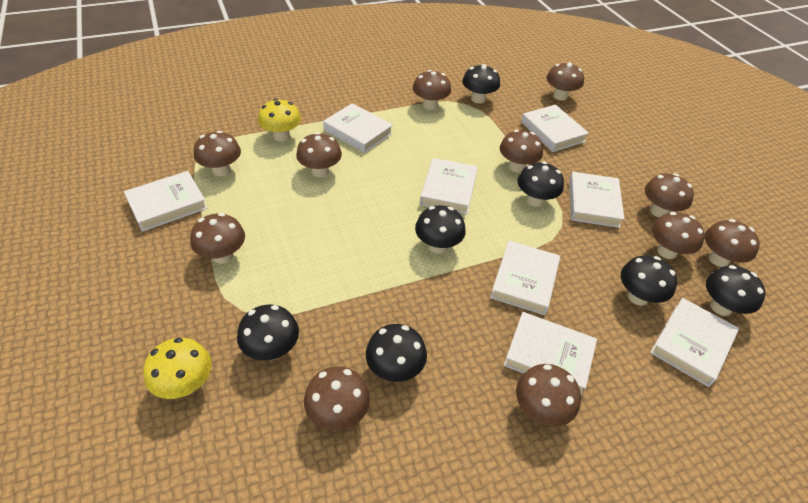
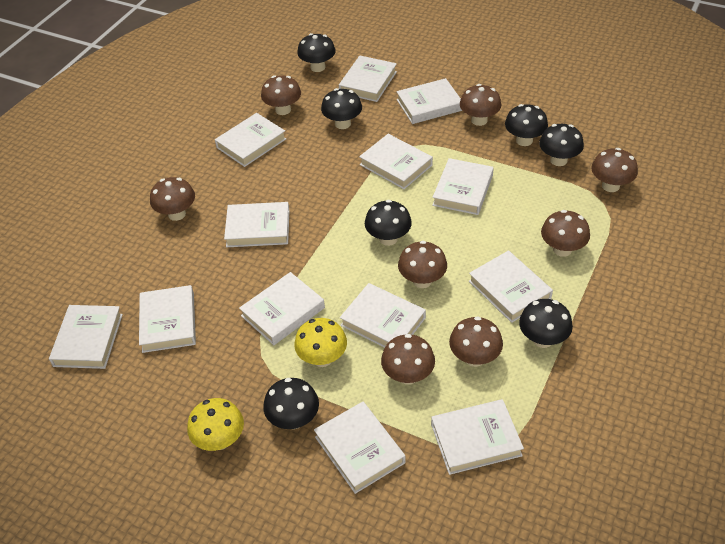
brown mushroom: [190,213,245,264] [194,131,241,176] [296,132,342,177] [304,366,370,431] [413,70,451,110] [500,130,543,173] [516,364,581,427] [547,62,584,101] [645,173,694,218] [652,212,705,259] [705,219,760,267] = 11 -> [150,177,195,221] [261,75,301,115] [381,334,435,385] [398,241,447,288] [449,316,503,367] [460,84,501,126] [541,210,590,257] [591,148,638,192] = 8
white book: [124,171,208,232] [323,103,393,153] [420,158,478,214] [490,241,560,315] [504,312,597,395] [521,105,589,152] [569,172,625,228] [650,298,739,387] = 8 -> [49,305,123,369] [139,285,196,353] [215,113,286,167] [224,202,290,247] [239,272,325,345] [314,402,405,494] [339,56,397,102] [340,283,426,348] [359,134,433,189] [397,78,462,124] [431,399,524,475] [432,158,494,215] [469,250,553,323] = 13

